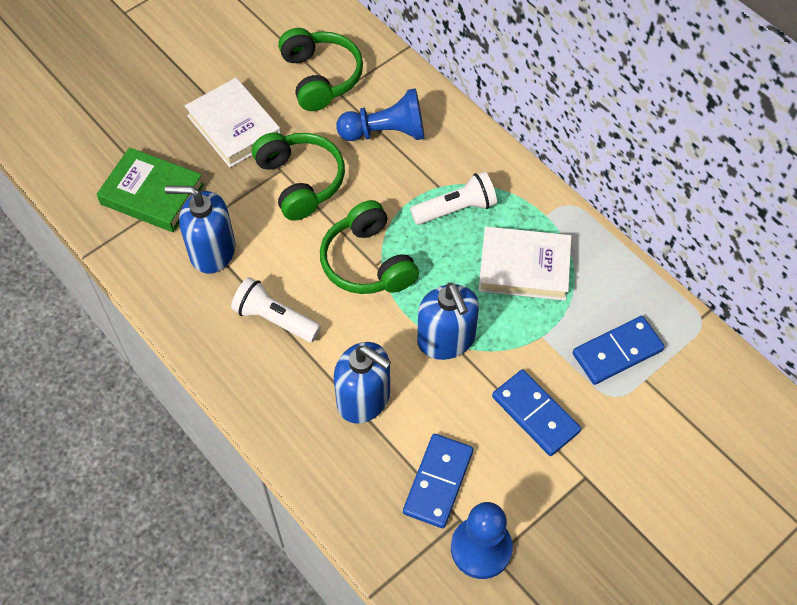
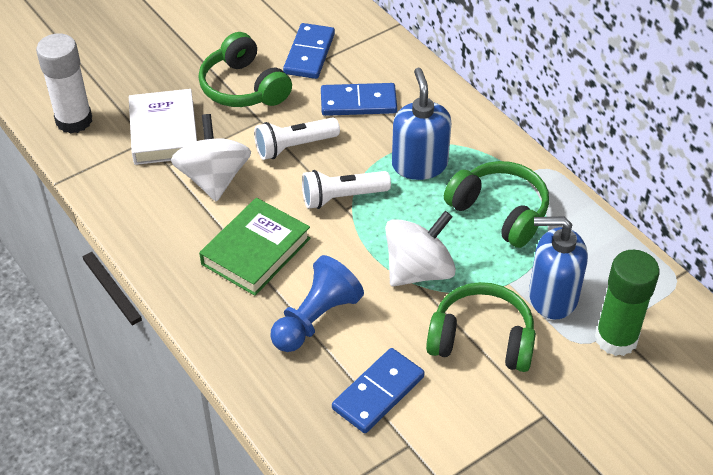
blue pawn: [336,88,424,141] [451,502,513,579] = 2 -> [270,255,364,352] = 1
blue soap dispenser: [165,186,235,274] [334,342,391,424] [417,283,479,360] = 3 -> [392,68,451,180] [529,216,588,319] = 2
green glue stick: none = 0 -> [595,250,660,356] = 1
white book: [185,78,281,167] [478,226,571,301] = 2 -> [129,89,197,165] = 1
white glue stick: none = 0 -> [36,33,92,134] = 1
white spinning top: none = 0 -> [171,114,251,202] [385,211,456,287] = 2

